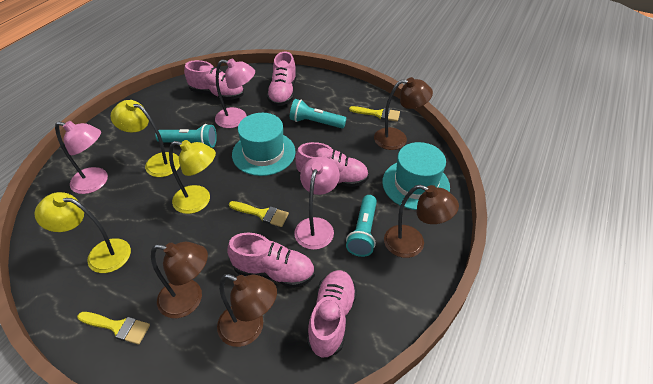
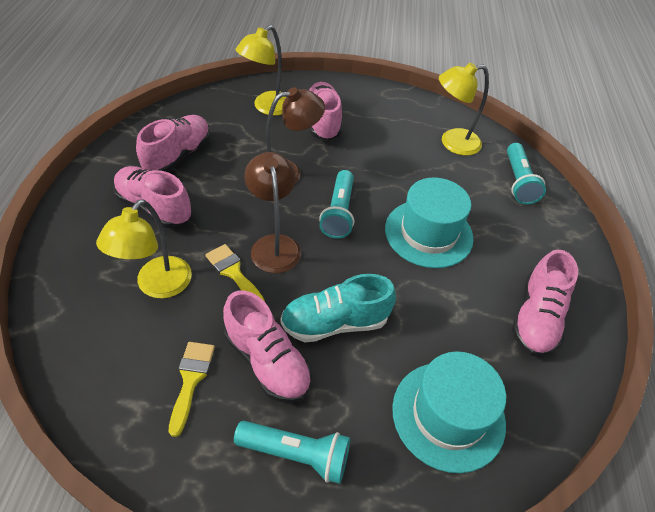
brown lamp: [151,242,208,318] [217,274,277,347] [374,77,433,150] [384,185,459,258] = 4 -> [244,152,301,273] [266,87,325,184] = 2
pink lamp: [55,121,108,194] [215,58,255,128] [294,157,340,250] = 3 -> none = 0
turquoise shoe: none = 0 -> [280,274,396,342] = 1
yellow brush: [77,312,150,345] [229,201,289,227] [349,106,400,122] = 3 -> [169,342,215,437] [205,244,265,302] = 2

